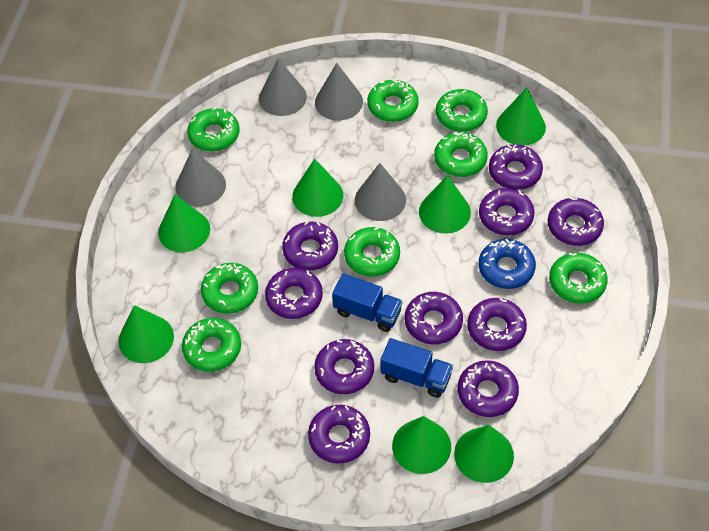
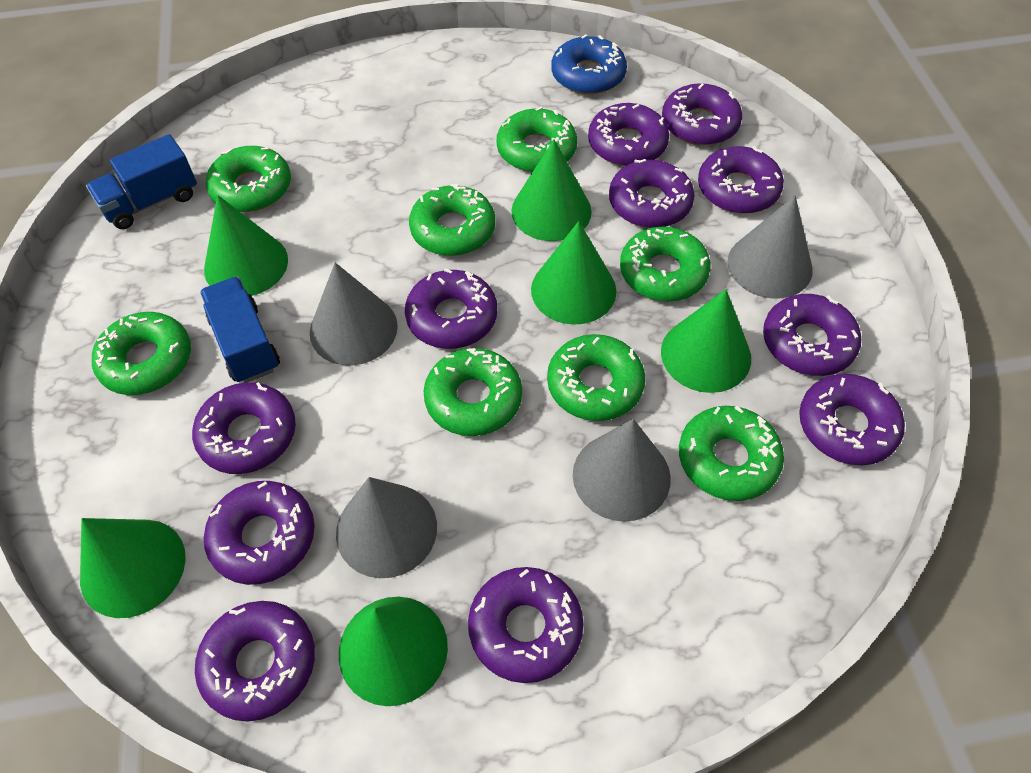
green cone: [119,305,174,363] [158,195,210,252] [292,159,343,217] [392,416,451,474] [419,175,471,234] [454,425,514,483] [496,87,546,146] = 7 -> [80,518,186,618] [204,195,288,296] [339,597,448,706] [511,139,592,241] [531,221,616,325] [661,289,751,393] = 6
purple donut: [265,268,323,319] [282,221,338,270] [308,405,370,464] [314,339,374,394] [405,292,463,344] [458,360,519,417] [467,297,527,351] [479,188,535,236] [489,144,543,190] [548,197,604,246] = 10 -> [192,382,296,474] [195,601,315,721] [204,481,315,585] [405,268,497,349] [468,567,584,683] [588,103,669,166] [609,159,695,228] [662,83,742,145] [698,146,784,214] [763,294,861,376] [799,374,905,465] = 11

